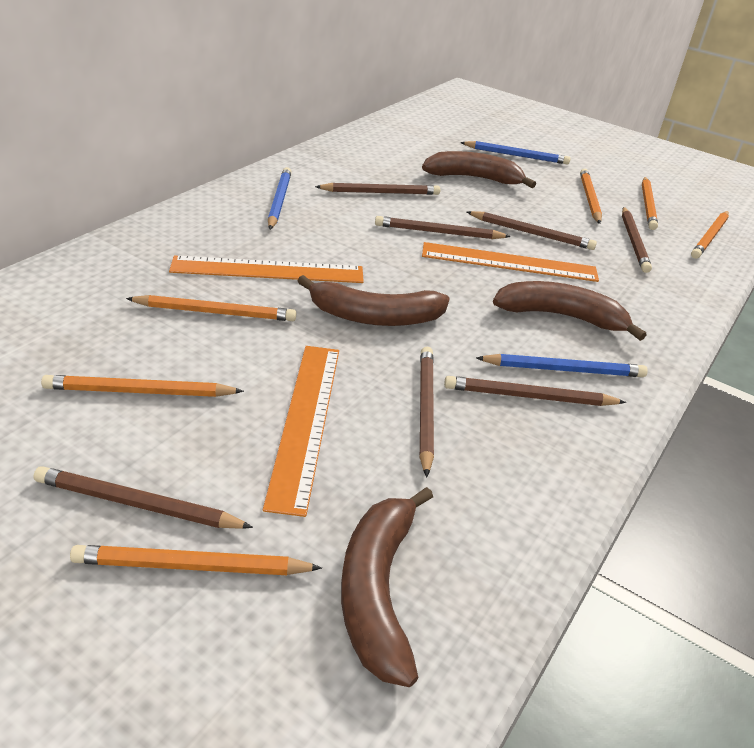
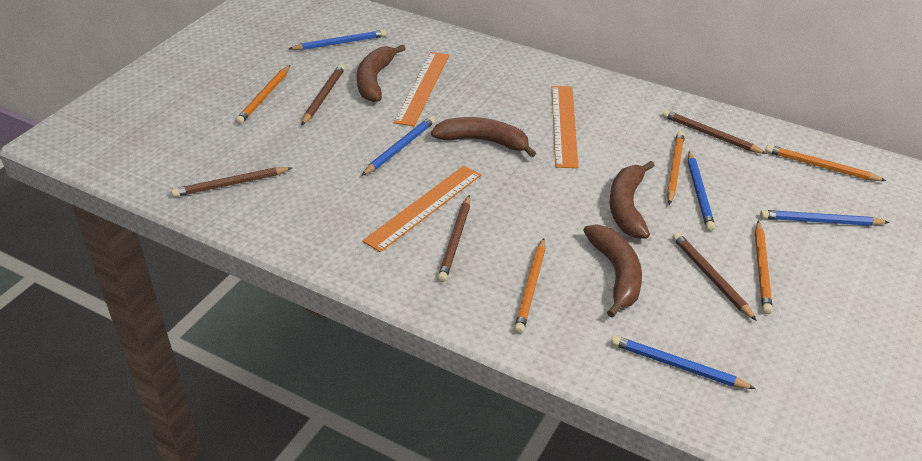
blue pencil: [268,167,292,229] [460,141,570,164] [476,354,648,377] = 3 -> [289,30,387,50] [361,116,435,176] [611,335,756,389] [688,151,715,231] [760,210,890,226] = 5
brown pencil: [34,466,253,529] [315,183,441,195] [375,216,511,239] [419,347,434,477] [444,376,626,406] [467,211,597,250] [622,207,652,273] = 7 -> [171,167,292,197] [302,64,345,125] [438,195,470,282] [662,110,767,154] [672,232,757,321] = 5
orange pencil: [41,375,244,397] [70,545,322,575] [126,295,296,321] [580,169,602,224] [642,177,658,230] [691,211,729,259] = 6 -> [235,65,290,124] [514,238,545,334] [667,131,685,205] [755,221,773,314] [765,145,886,181] = 5

